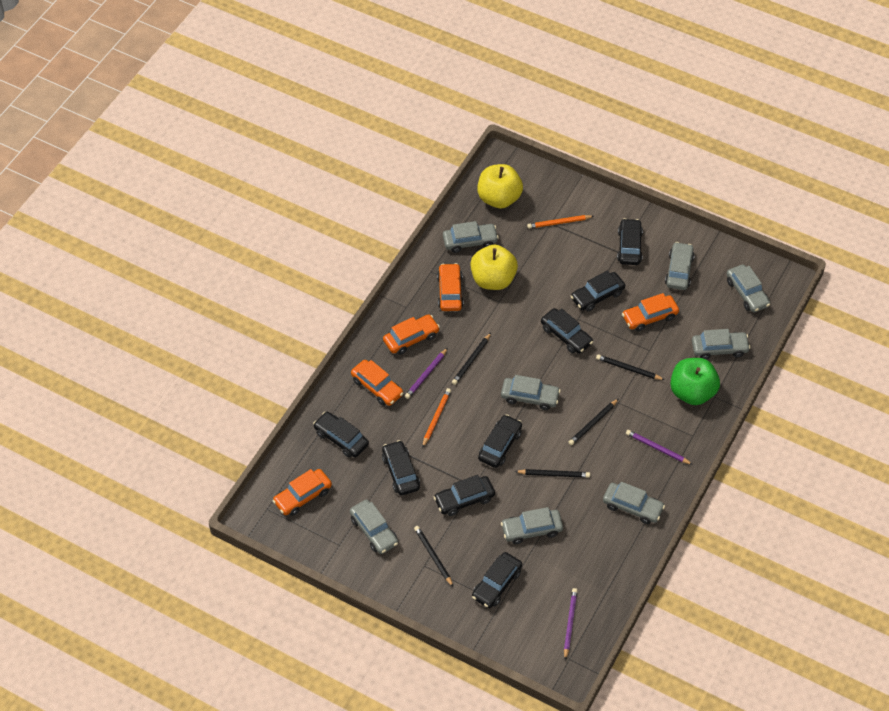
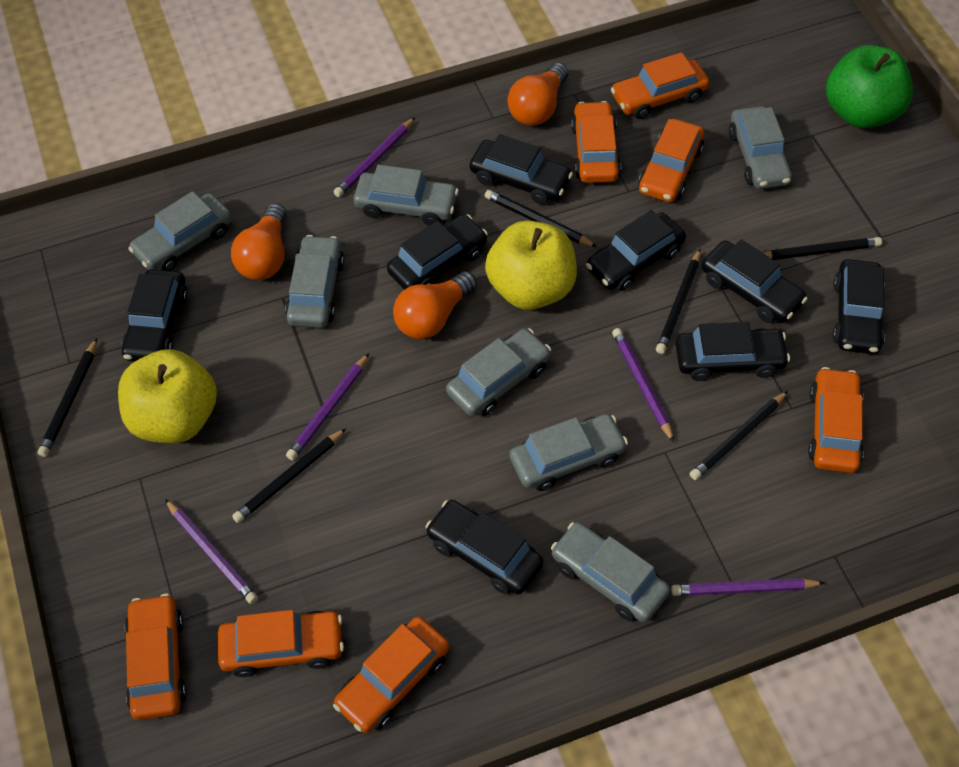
black pencil: [414,526,453,587] [452,333,491,385] [515,469,590,478] [568,399,618,445] [596,354,665,380] = 5 -> [38,338,97,457] [232,428,346,523] [485,190,597,247] [656,249,701,354] [690,391,788,480] [764,237,882,260] = 6
grey car: [350,499,398,554] [443,221,499,253] [501,375,561,410] [501,507,563,544] [603,482,665,524] [665,242,694,290] [692,329,750,359] [727,265,770,312] = 8 -> [128,191,232,271] [285,235,344,328] [354,165,459,226] [446,328,551,416] [510,414,628,491] [551,522,670,622] [729,106,792,189] = 7
orange car: [273,469,332,516] [351,360,404,406] [383,314,440,355] [437,263,464,311] [622,293,679,331] = 5 -> [124,594,187,720] [218,610,344,677] [333,617,449,733] [571,101,621,183] [611,52,709,119] [638,119,704,202] [808,367,864,473] = 7
orange light bulb: none = 0 -> [231,203,287,280] [393,271,477,339] [508,62,568,126] = 3
orange pencil: [422,388,451,448] [527,215,594,229] = 2 -> none = 0
purple pencil: [405,348,448,399] [564,588,578,660] [626,430,693,465] = 3 -> [165,499,258,604] [286,353,369,460] [334,117,415,197] [612,328,674,442] [671,578,825,596] = 5

